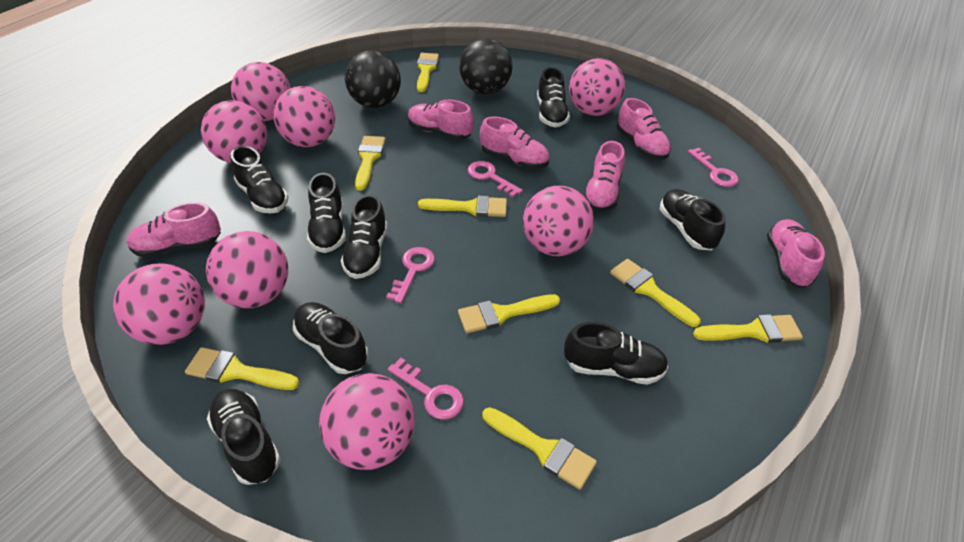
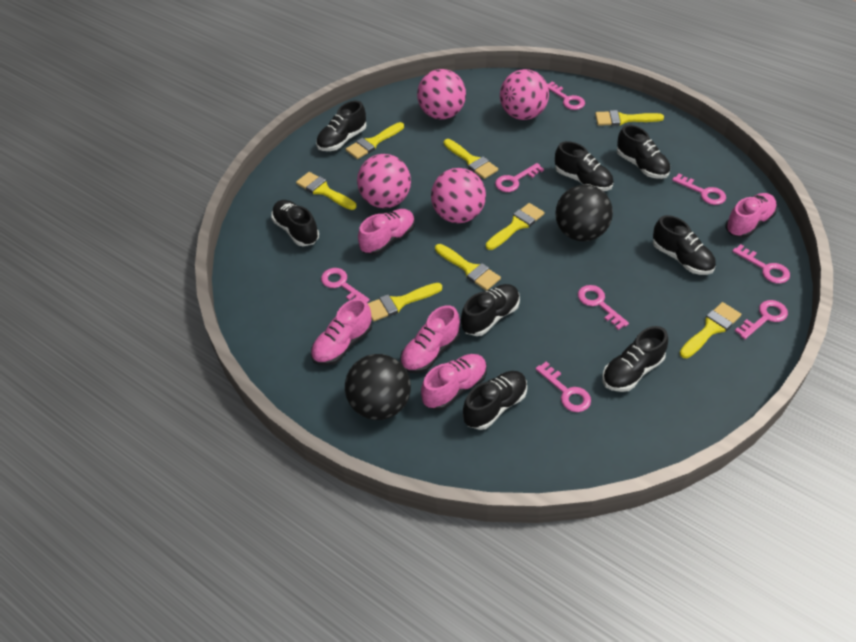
pink ball: [113,263,205,345] [201,100,267,163] [206,231,288,308] [231,62,290,121] [273,86,335,147] [319,373,415,470] [523,186,594,256] [569,58,625,116] = 8 -> [357,154,411,208] [417,69,466,119] [431,168,486,223] [500,69,549,120] = 4
pink key: [386,247,435,303] [388,358,464,420] [468,161,523,198] [688,148,739,187] = 4 -> [321,268,370,302] [495,163,544,192] [535,361,591,412] [547,81,585,110] [578,285,629,330] [672,173,726,205] [732,244,790,284] [735,300,788,339] = 8
pink shoe: [127,202,221,258] [408,100,474,140] [480,117,550,169] [583,141,625,212] [617,98,671,160] [767,219,825,288] = 6 -> [311,298,372,365] [358,209,415,255] [400,305,460,373] [421,354,487,410] [725,193,777,238] = 5

